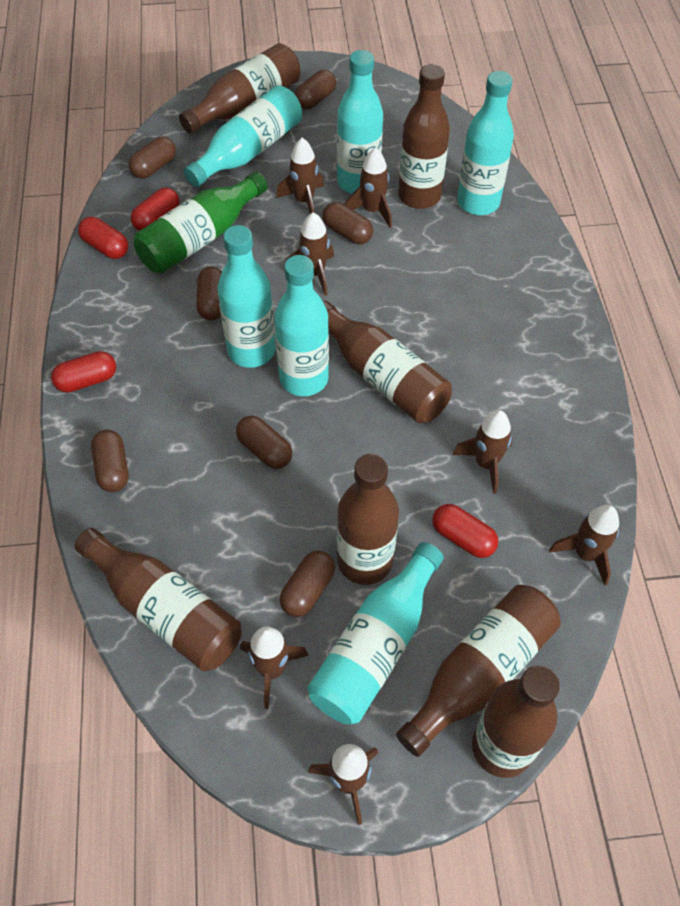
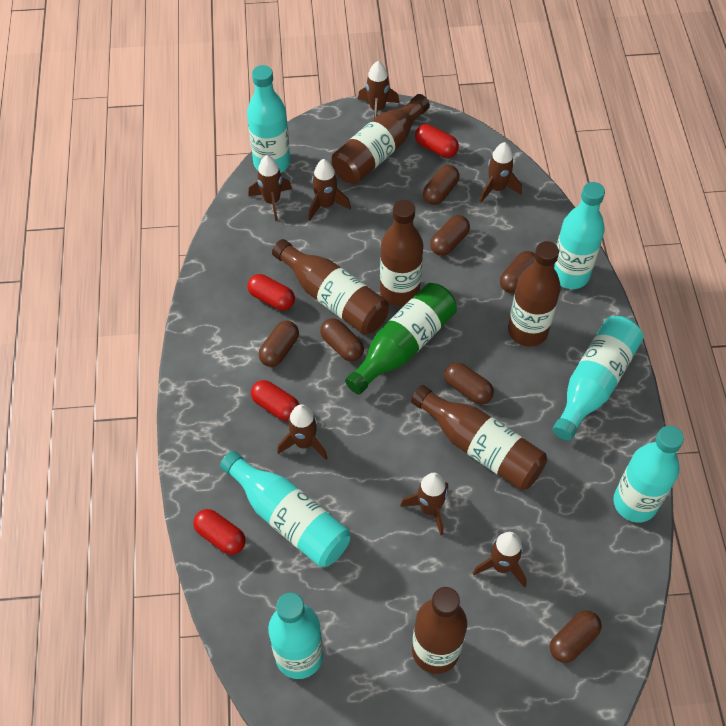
brown bottle: [74,528,242,671] [179,43,300,134] [323,301,452,423] [337,454,399,585] [396,585,561,757] [398,64,450,209] [472,665,560,778] = 7 -> [272,239,389,335] [331,94,430,184] [380,200,423,306] [411,385,547,490] [412,587,467,674] [508,241,561,347] = 6

